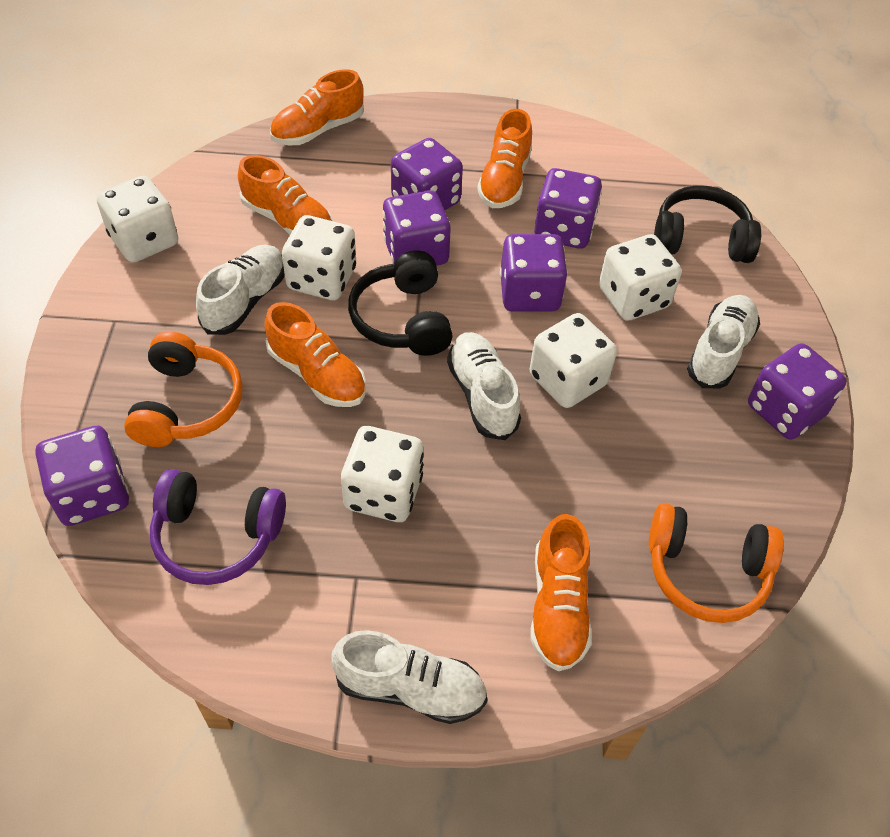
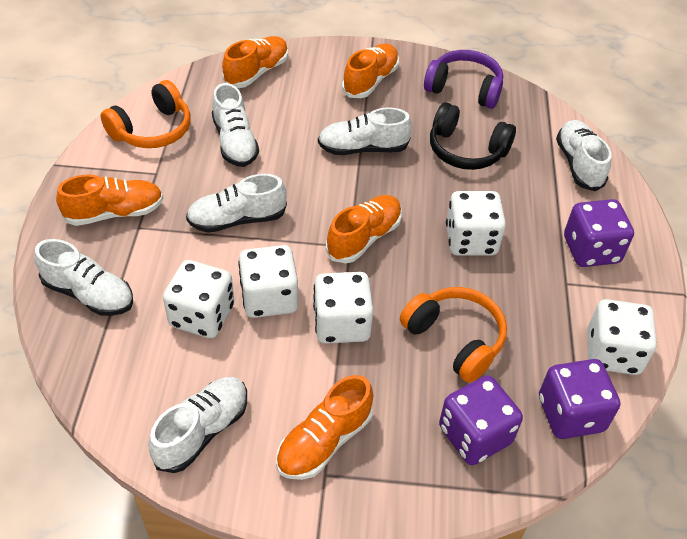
black headphones: [348,250,453,356] [654,185,761,263] = 2 -> [430,102,516,170] = 1
purple dice: [36,426,129,526] [382,190,451,266] [391,138,463,210] [500,234,568,311] [534,168,602,249] [748,343,847,440] = 6 -> [439,375,523,465] [539,359,620,439] [564,199,634,267] = 3
white shoe: [196,245,285,335] [331,630,487,724] [447,332,521,440] [687,295,760,389] = 4 -> [34,239,133,316] [148,377,247,473] [186,174,287,233] [212,83,259,167] [318,107,412,155] [556,120,611,191] = 6

